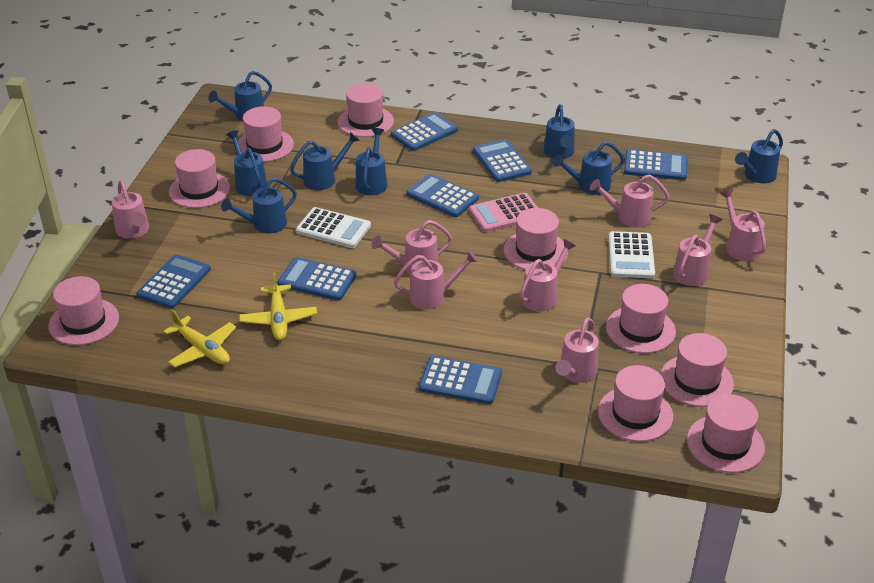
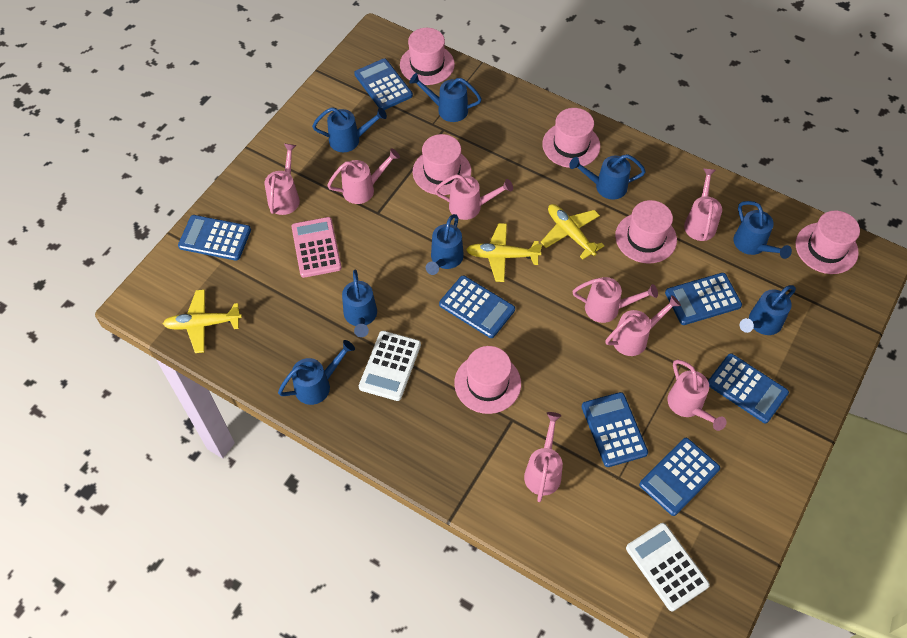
pink hat: [48,276,119,345] [169,149,230,208] [238,106,294,162] [338,83,394,137] [504,208,568,270] [598,365,673,442] [606,284,676,353] [660,333,734,407] [687,394,765,473] = 9 -> [400,28,455,85] [413,134,471,195] [454,346,521,414] [542,108,600,168] [615,200,677,264] [796,211,860,274] = 6
yellow plane: [163,309,236,367] [239,272,317,340] = 2 -> [163,289,242,353] [466,223,542,282] [541,204,604,260] = 3

